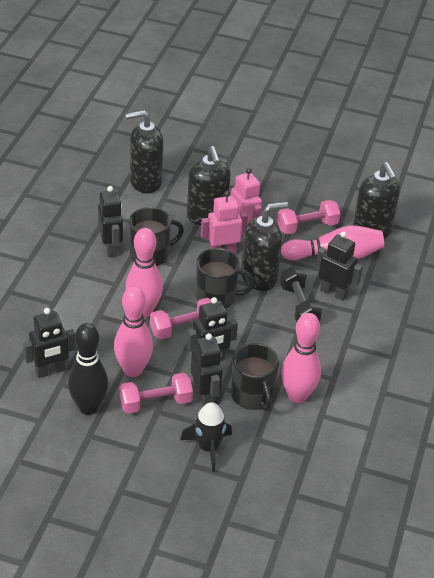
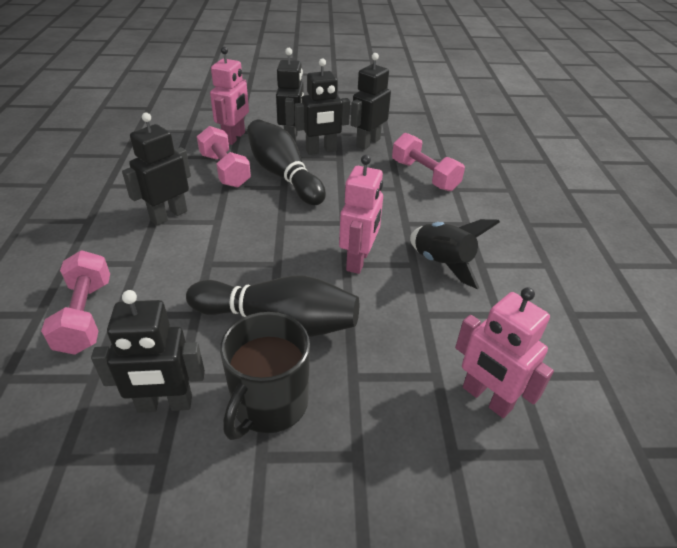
black bowling pin: [68,323,109,415] = 1 -> [186,276,359,337] [247,120,326,205] = 2
black dumbbell: [280,266,322,322] = 1 -> none = 0
black mug: [129,207,184,266] [196,248,255,308] [231,343,279,412] = 3 -> [220,312,310,440] = 1
black soap dispenser: [125,110,164,193] [187,146,231,225] [241,202,288,291] [353,162,400,239] = 4 -> none = 0
pink bowling pin: [114,286,153,377] [126,228,163,317] [281,225,384,260] [281,313,321,403] = 4 -> none = 0
pink robot: [201,191,248,254] [231,168,262,236] = 2 -> [210,47,249,145] [339,155,383,274] [455,287,554,418] = 3

